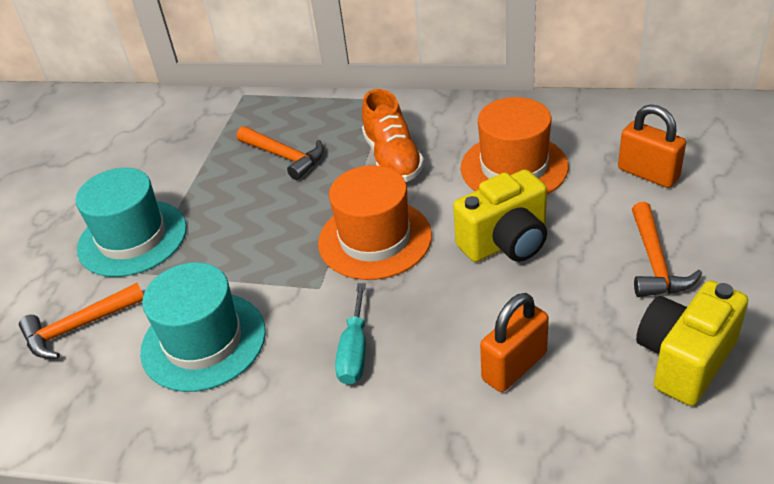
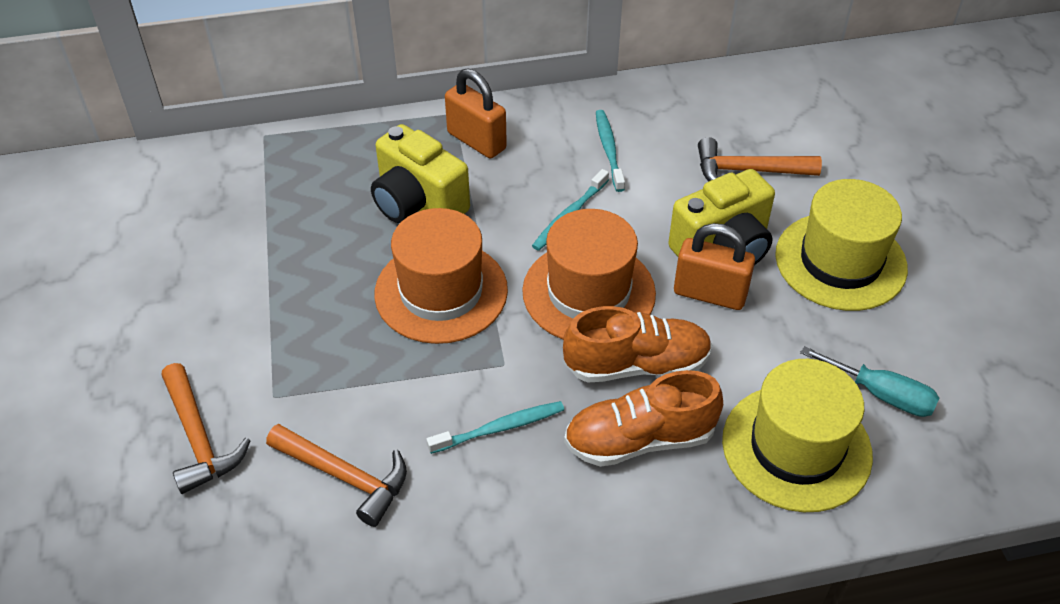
orange shoe: [362,89,424,182] = 1 -> [563,306,712,383] [564,370,723,467] = 2
turquoise hat: [76,168,187,277] [140,262,266,392] = 2 -> none = 0
turquoise toothbrush: none = 0 -> [426,401,564,454] [532,169,609,251] [596,110,625,192] = 3
yellow hat: none = 0 -> [722,359,873,512] [775,179,908,311] = 2

